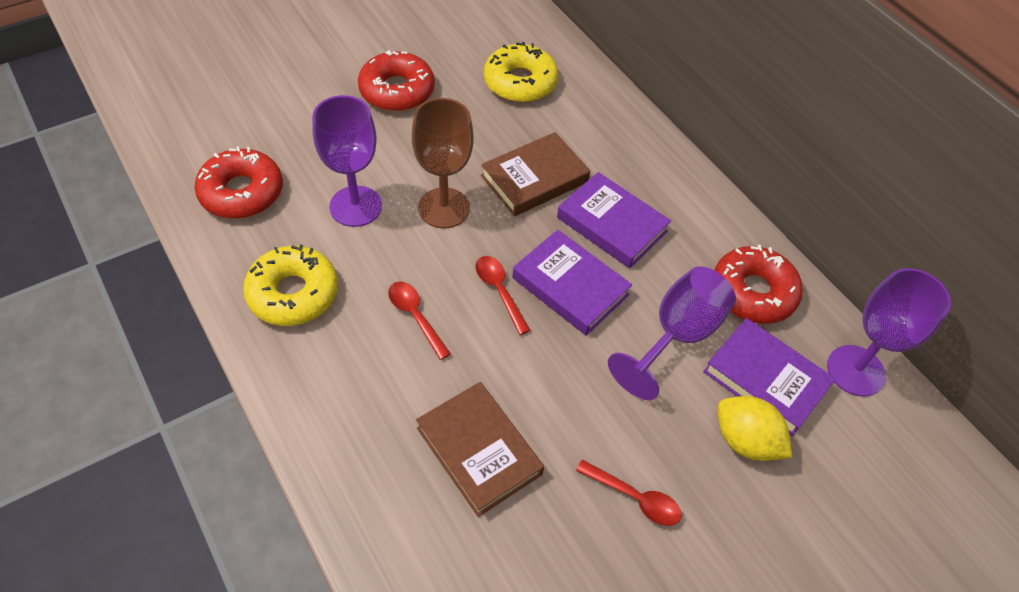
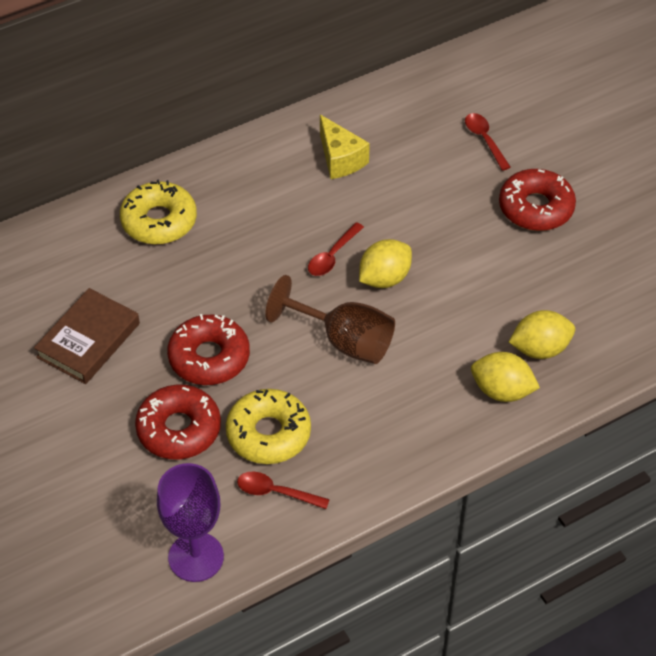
brown book: [416,382,544,517] [481,132,590,216] = 2 -> [34,288,140,384] = 1
purple book: [512,230,632,336] [557,172,671,268] [703,318,835,436] = 3 -> none = 0
purple goblet: [312,95,382,227] [608,266,736,400] [827,268,951,397] = 3 -> [157,463,224,582] = 1
yellow cheese: none = 0 -> [320,115,370,179] = 1
yellow lemon: [718,396,792,461] = 1 -> [359,239,412,288] [471,352,540,402] [509,310,575,359] = 3

